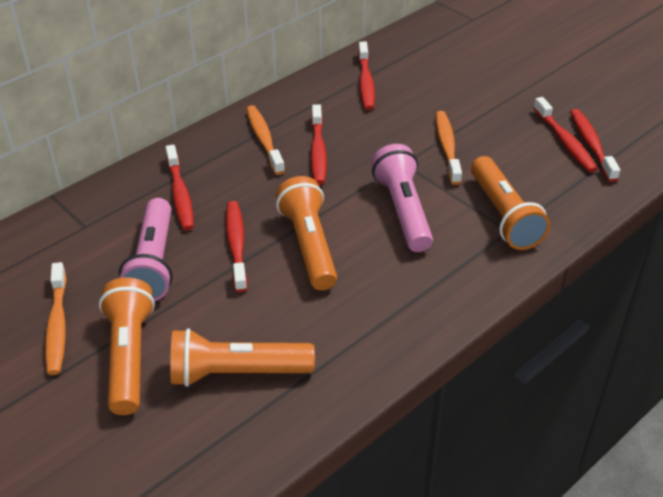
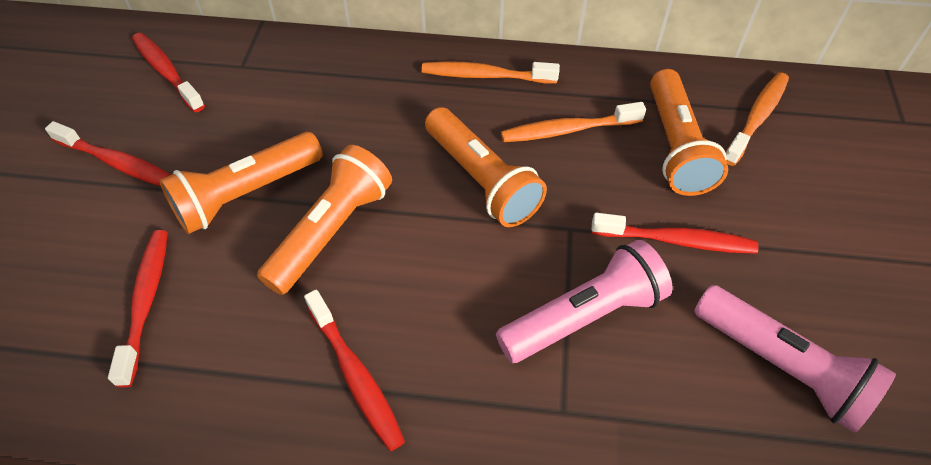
red toothbrush: [165,145,194,231] [226,201,248,292] [310,104,327,185] [358,42,375,110] [534,97,598,172] [570,109,620,182] = 6 -> [45,121,171,186] [108,230,168,387] [132,33,205,112] [304,290,405,451] [592,213,758,254] = 5

